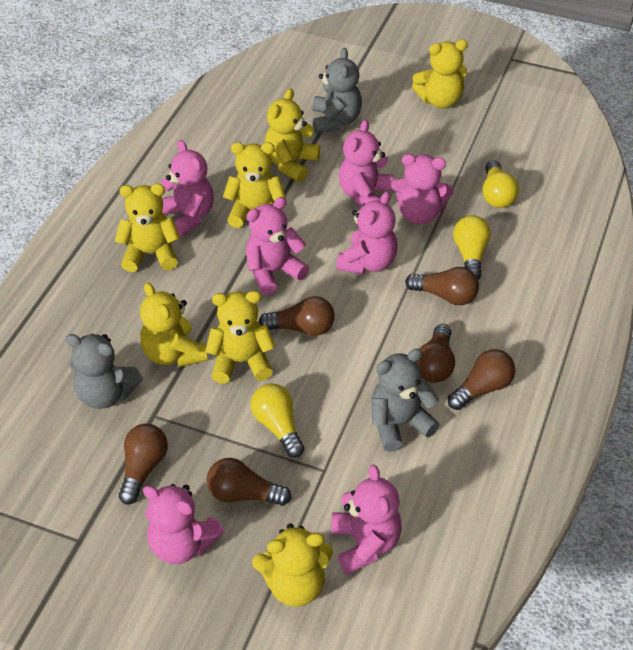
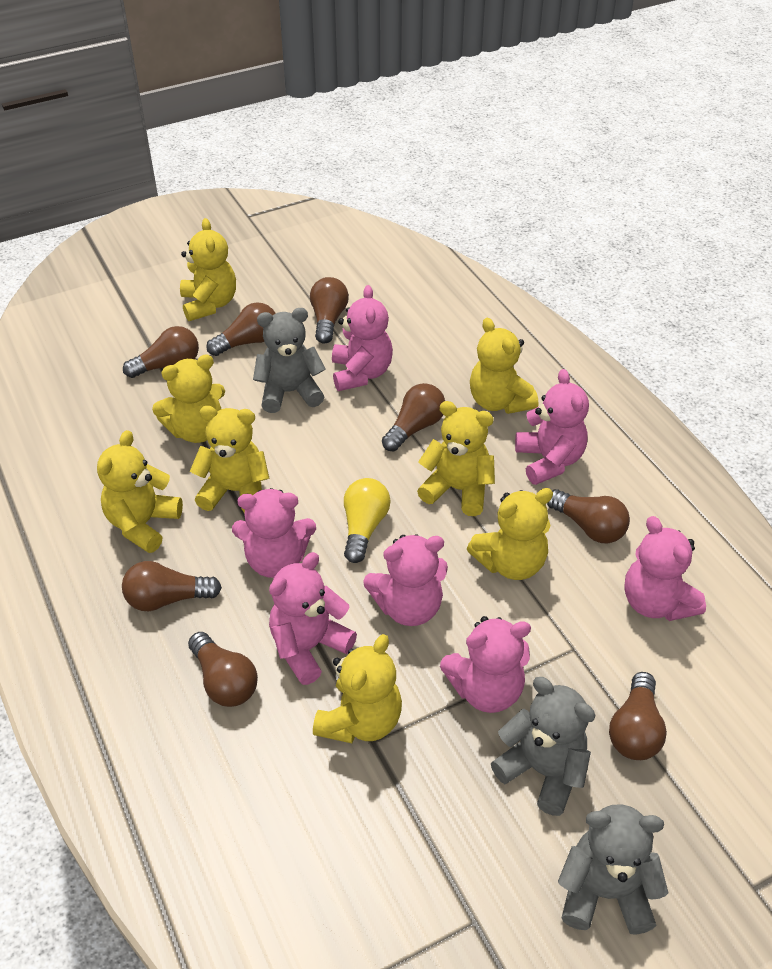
brown light bulb: [119,424,168,504] [207,458,292,506] [259,296,335,336] [405,267,479,305] [417,324,455,383] [448,349,515,410] = 6 -> [122,561,222,611] [123,326,199,378] [188,632,258,707] [206,302,276,356] [310,277,349,344] [382,383,445,451] [547,489,630,543] [609,672,667,760] = 8
yellow light bulb: [251,383,304,458] [453,215,491,280] [483,160,519,208] = 3 -> [344,478,391,563] = 1
yellow teddy bear: [115,184,180,272] [140,282,207,367] [205,291,276,384] [223,142,286,228] [252,523,333,607] [265,88,320,182] [412,39,468,109] = 7 -> [97,430,183,553] [152,354,225,443] [180,218,236,321] [190,406,269,513] [313,634,402,743] [417,401,495,516] [467,488,553,580] [470,318,538,414] = 8

